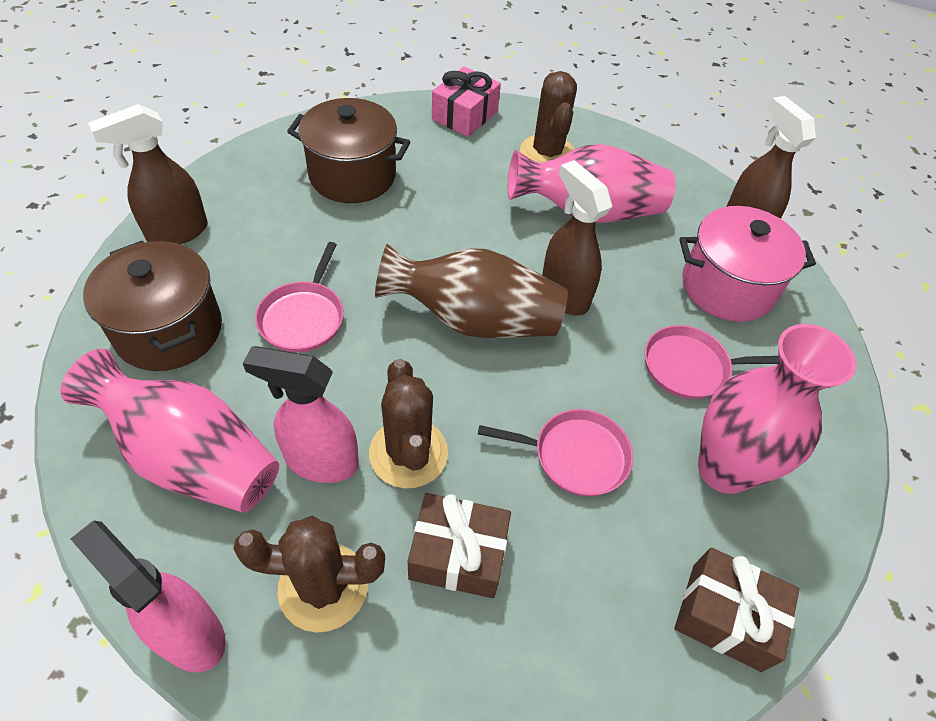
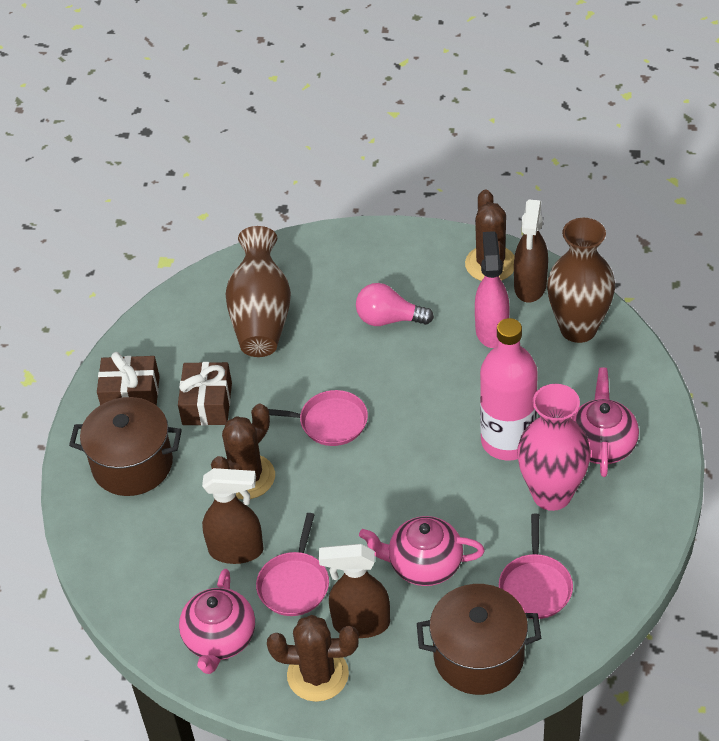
brown vase: [375,244,568,338] = 1 -> [225,226,291,357] [547,218,615,343] = 2
pink bottle: none = 0 -> [480,318,538,461] = 1
pink gift: [432,66,501,137] = 1 -> none = 0
pink light bulb: none = 0 -> [356,283,434,326] = 1
pink pot: [679,206,816,322] = 1 -> none = 0
pink spray bottle: [71,521,226,673] [243,346,359,483] = 2 -> [475,231,509,348] = 1
pink teapot: none = 0 -> [179,569,255,674] [359,516,485,586] [571,368,639,477] = 3
pink vase: [60,349,279,513] [508,144,676,223] [698,324,856,494] = 3 -> [517,384,591,511] = 1

